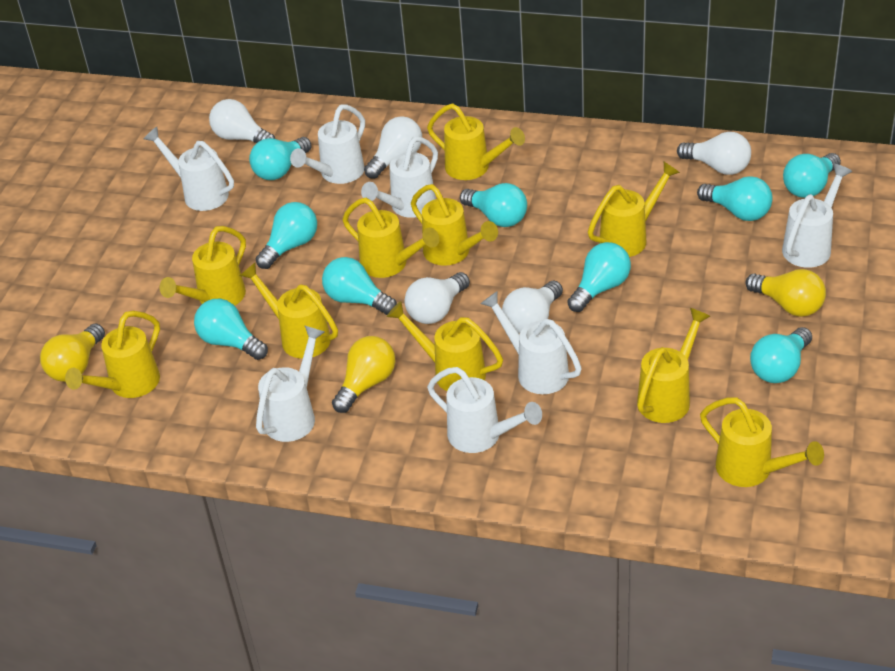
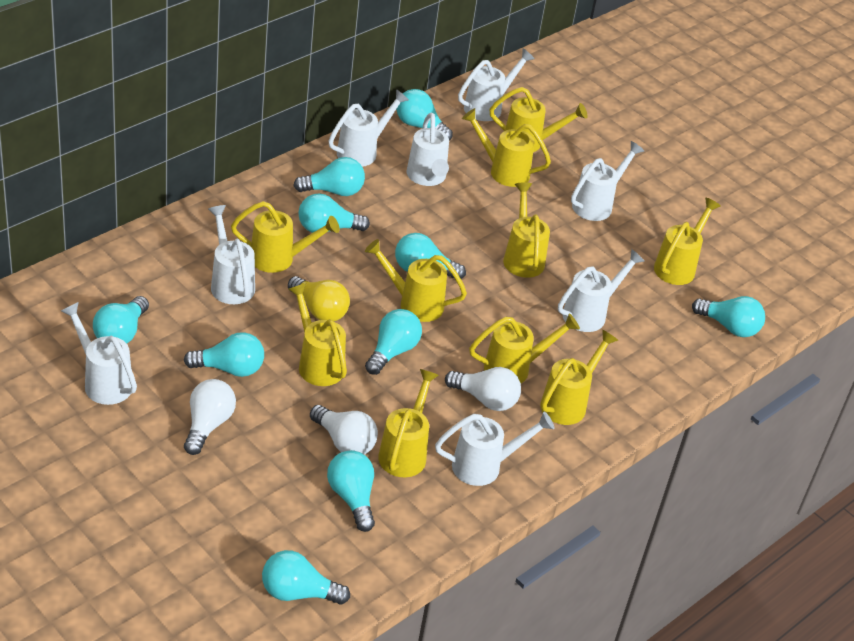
turquoise light bulb: [194,299,268,360] [249,137,312,180] [256,202,317,269] [322,257,397,315] [460,183,527,227] [567,242,631,312] [697,176,772,221] [750,327,812,383] [783,153,841,198] = 9 -> [93,296,149,343] [184,332,264,377] [262,550,350,604] [293,157,365,196] [298,193,370,233] [327,450,375,532] [365,309,422,375] [395,233,466,279] [396,89,453,140] [692,296,765,337] = 10
white light bulb: [209,99,275,143] [364,116,422,179] [405,272,470,324] [502,281,563,334] [677,132,751,175] = 5 -> [184,379,236,455] [310,405,378,455] [445,367,521,411] = 3
white watering can: [144,127,234,211] [256,326,325,442] [290,104,365,184] [361,137,438,218] [427,367,542,453] [480,291,582,394] [782,164,852,268] = 7 -> [61,302,137,405] [208,205,255,304] [328,89,409,167] [407,113,449,186] [435,411,555,486] [458,48,535,121] [558,249,645,332] [571,141,644,221] = 8
yellow light bulb: [40,324,105,382] [332,336,395,413] [745,269,826,317] = 3 -> [288,276,350,322] = 1

